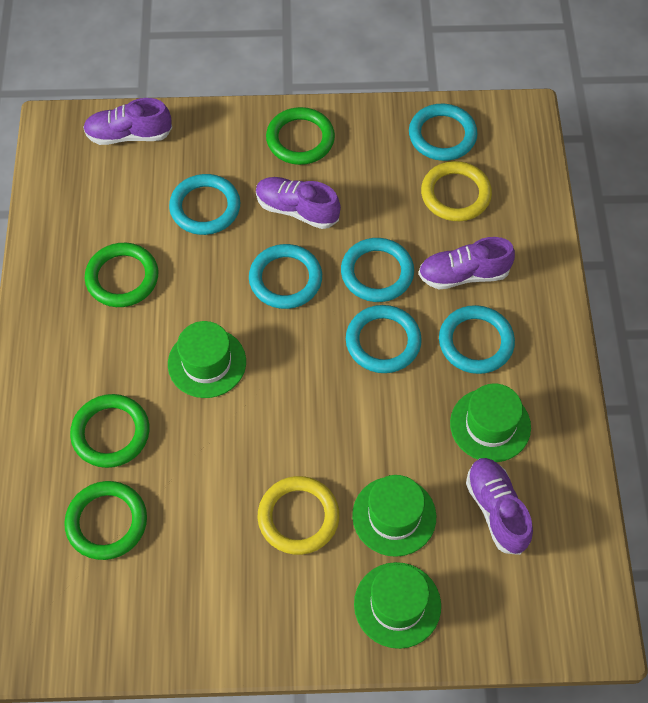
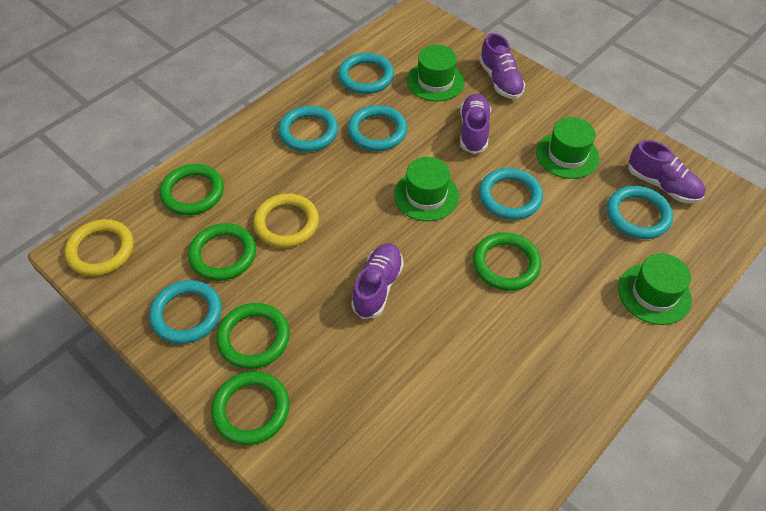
green ring: [64,481,147,560] [70,394,149,468] [85,243,158,307] [266,107,335,165] = 4 -> [160,164,224,215] [188,223,256,281] [211,371,290,445] [216,303,290,369] [473,232,541,291] = 5

